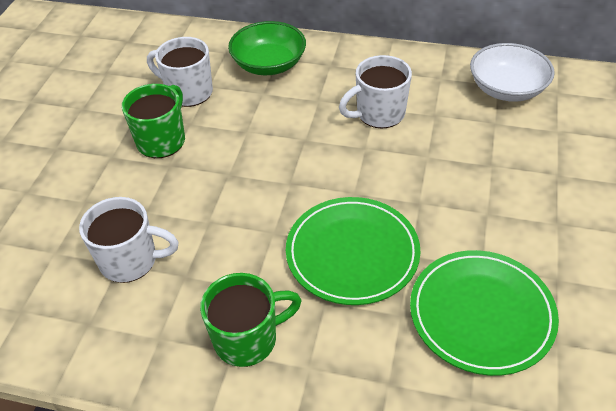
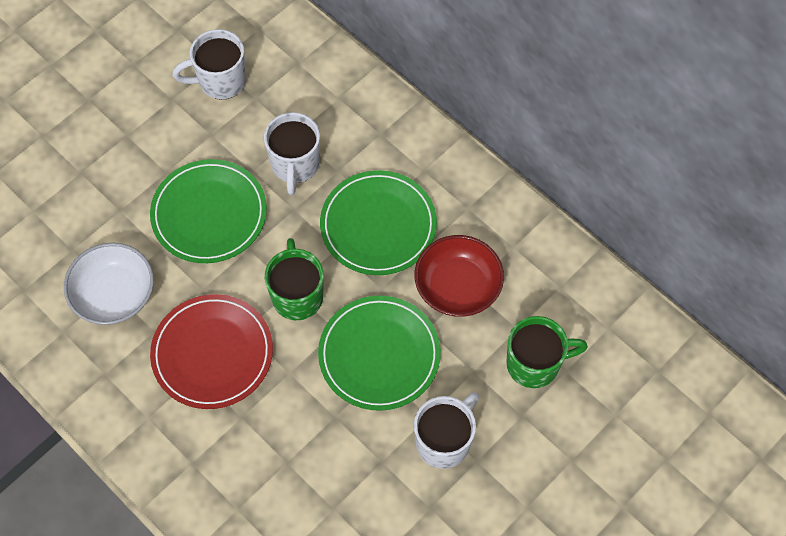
green bowl: [228,21,306,75] = 1 -> none = 0
green plate: [286,197,421,305] [410,250,559,376] = 2 -> [150,159,267,263] [318,296,441,411] [320,170,437,275] = 3
red bowl: none = 0 -> [414,235,504,317] = 1
red plate: none = 0 -> [150,294,273,409] = 1

